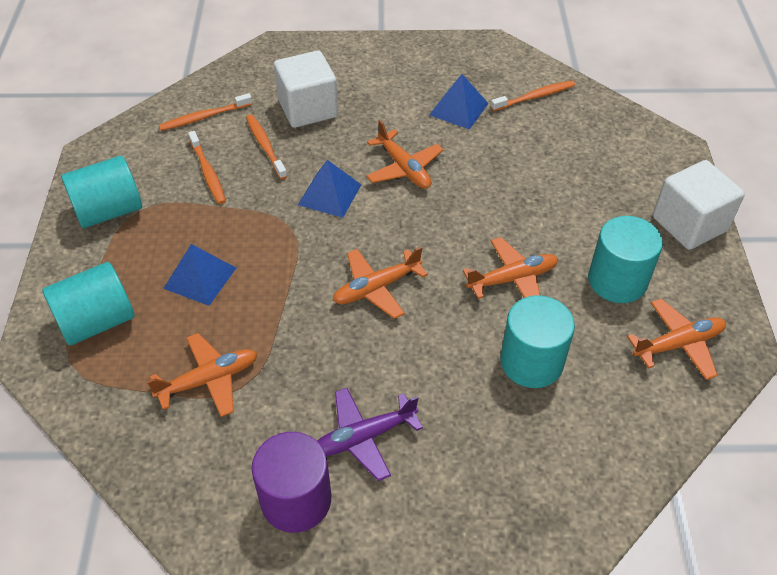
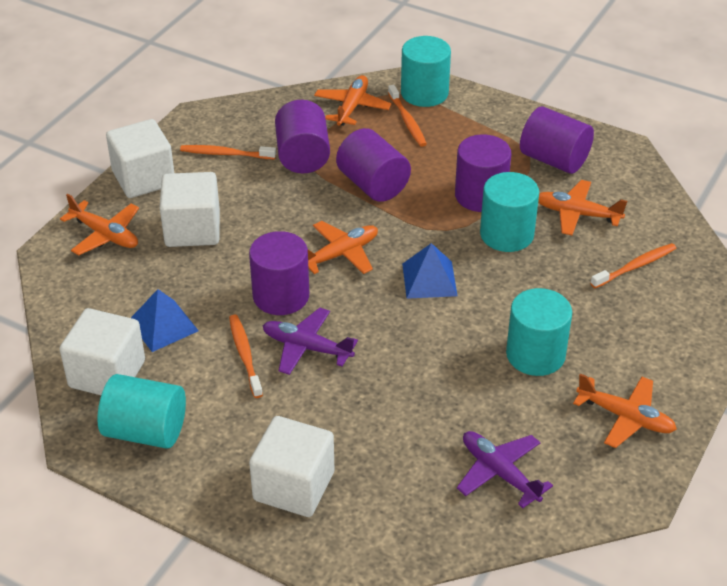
blue pyramid: [163,244,236,306] [298,160,361,218] [429,74,489,130] = 3 -> [131,289,199,352] [402,243,457,299] = 2
purple cylinder: [252,432,331,533] = 1 -> [249,231,309,315] [275,100,330,174] [336,128,411,202] [455,134,511,212] [520,106,594,174] = 5
purple plane: [317,388,423,481] = 1 -> [263,308,358,375] [457,431,553,508] = 2
white cube: [274,51,338,128] [653,160,745,250] = 2 -> [60,308,145,395] [106,119,174,198] [160,172,220,247] [249,416,334,517] = 4

